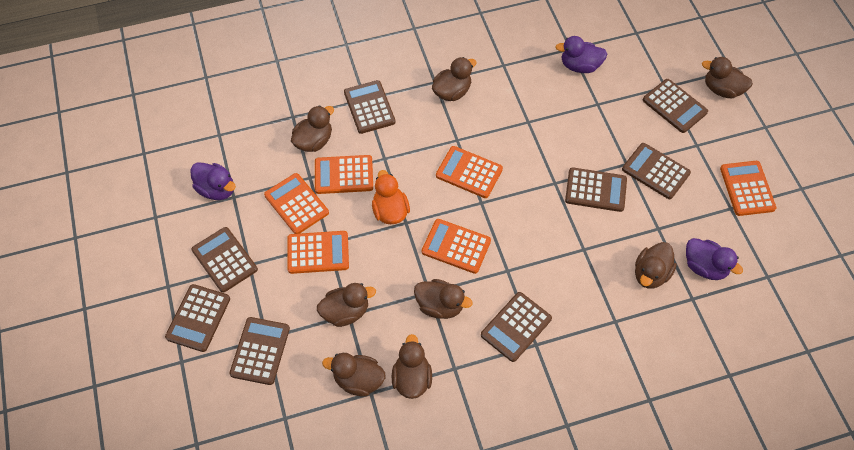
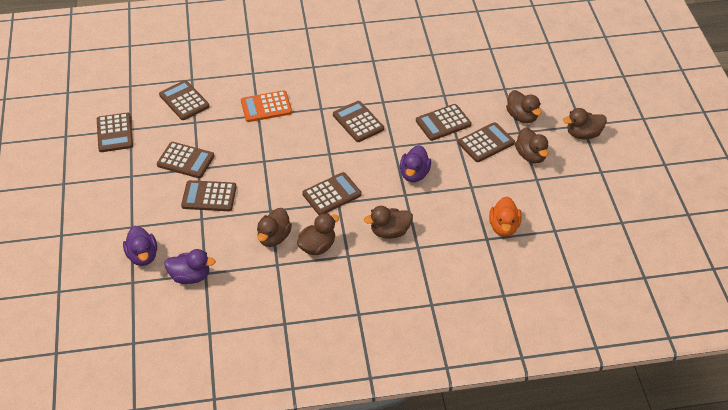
brown duck: [291,105,334,152] [317,283,376,327] [322,353,385,397] [392,334,432,399] [414,279,473,319] [432,57,477,101] [635,242,677,289] [702,57,753,98] = 8 -> [257,208,292,247] [297,213,339,255] [364,206,413,239] [506,90,542,123] [515,127,549,163] [563,108,607,139] = 6
orange calculator: [264,173,329,234] [287,231,349,274] [315,155,373,194] [422,219,491,274] [436,146,503,198] [720,161,776,216] = 6 -> [241,90,292,122] = 1

